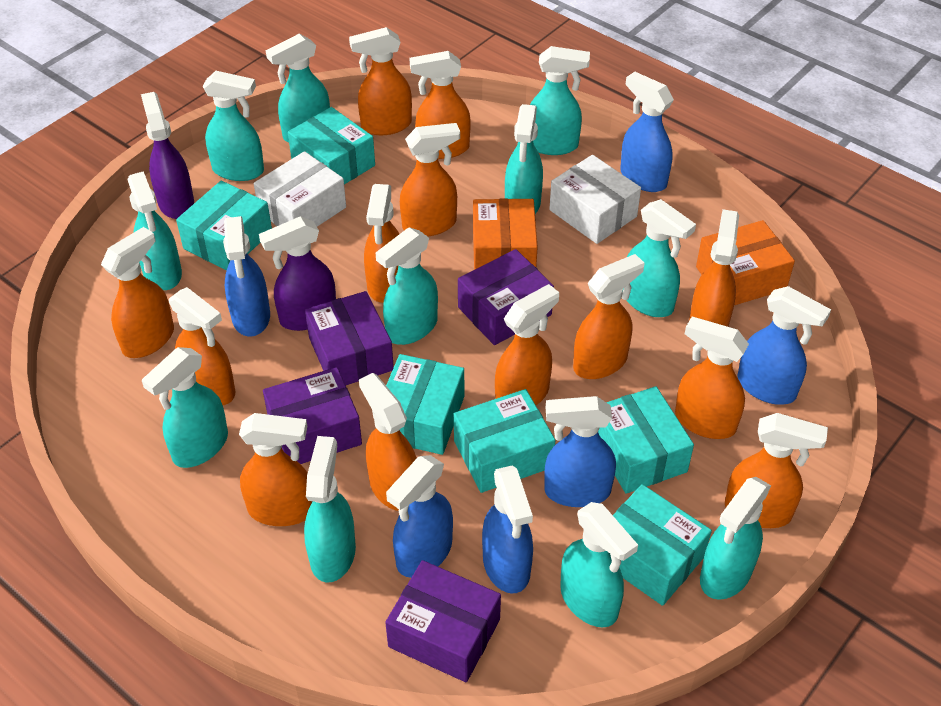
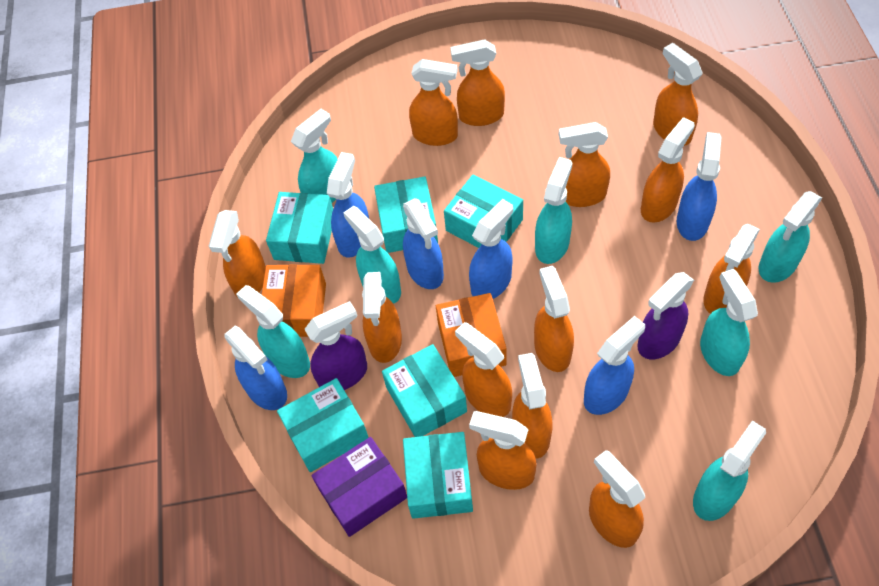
purple box: [263,367,362,464] [305,291,394,385] [385,560,501,682] [458,249,554,345] = 4 -> [311,437,407,537] = 1
turquoise spray bottle: [128,171,182,290] [142,347,228,468] [202,71,264,181] [266,34,330,142] [304,436,356,583] [376,227,438,345] [505,104,543,214] [530,46,590,155] [560,502,638,627] [623,199,696,317] [700,477,771,600] = 11 -> [236,285,310,378] [291,109,338,203] [343,206,401,304] [535,157,572,264] [693,420,766,521] [700,269,758,376] [759,191,822,283] = 7
white box: [254,151,346,227] [549,155,641,244] = 2 -> none = 0

